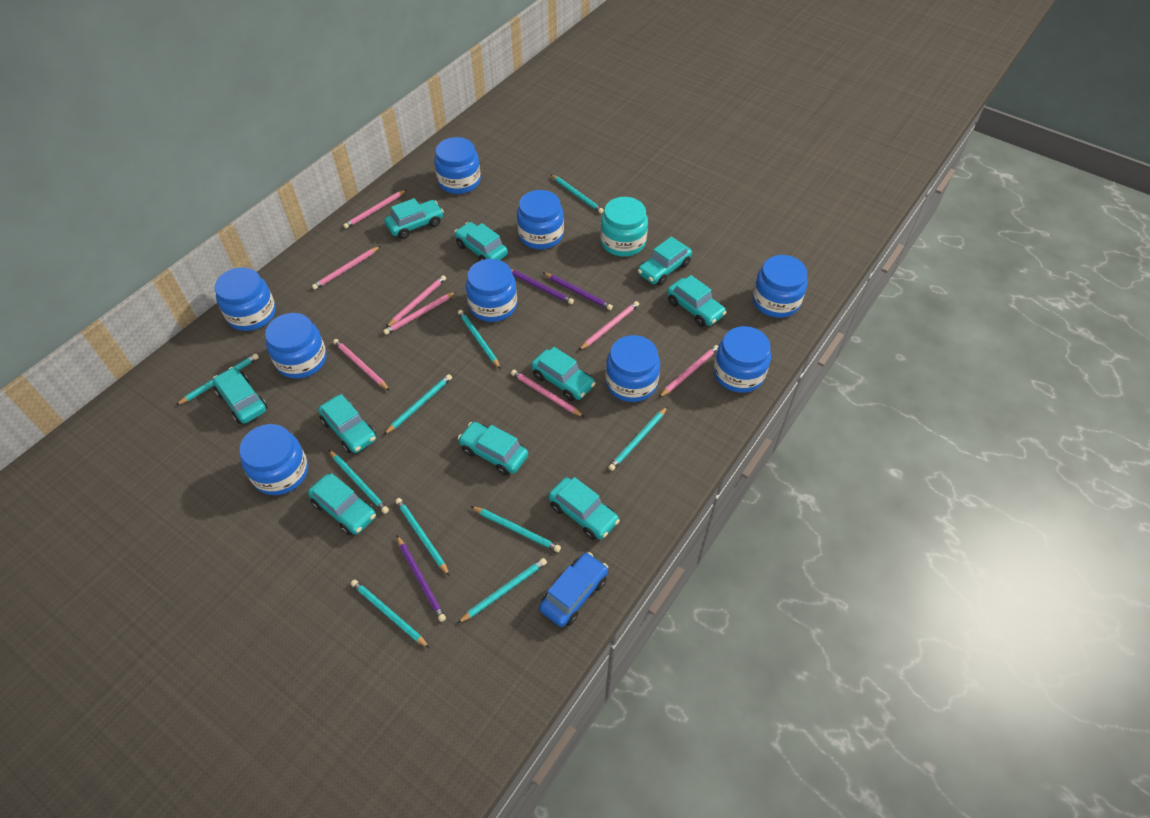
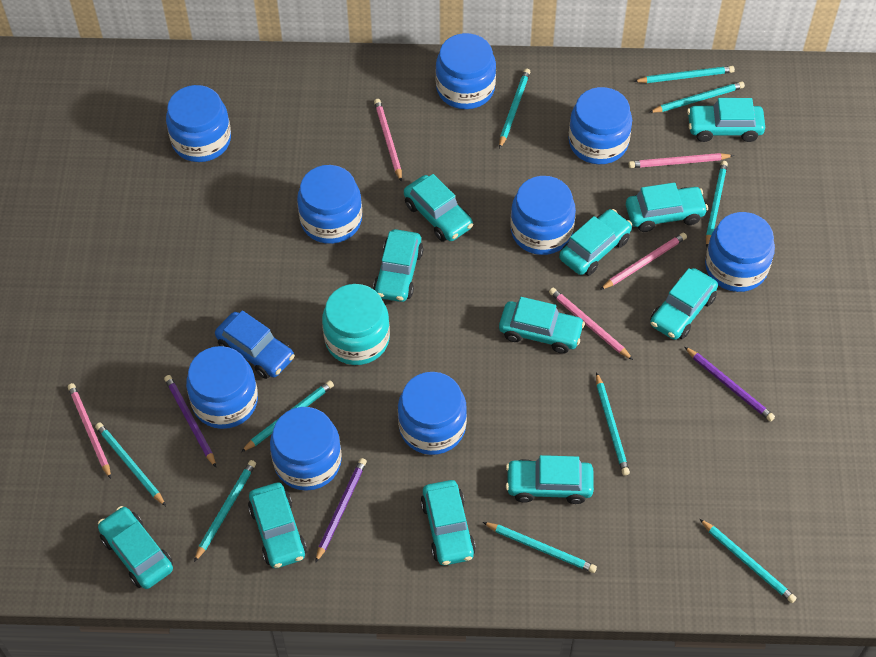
pink pencil: [312,246,380,290] [333,339,390,391] [343,190,406,229] [383,292,456,335] [386,275,446,328] [511,370,584,417] [579,301,639,350] [659,345,718,398] = 8 -> [68,383,111,479] [374,99,402,182] [549,288,633,360] [600,233,687,290] [628,153,734,168] = 5
turquoise car: [213,367,267,424] [308,473,376,535] [318,394,376,454] [384,198,444,239] [454,222,508,261] [458,422,528,476] [531,347,595,401] [548,477,620,540] [638,237,692,286] [667,275,727,327] = 10 -> [98,506,173,589] [248,483,307,568] [373,229,423,302] [404,174,473,242] [420,480,476,565] [499,297,585,354] [506,455,594,504] [559,209,632,276] [626,183,708,232] [650,268,718,340] [687,98,765,142] = 11

